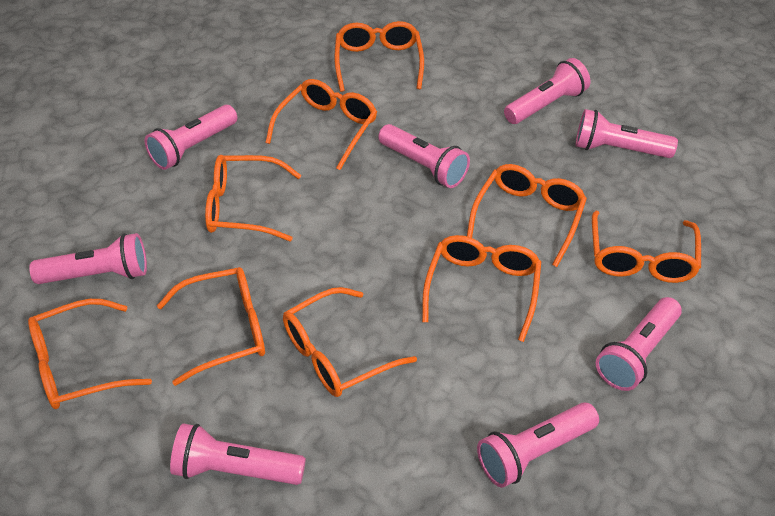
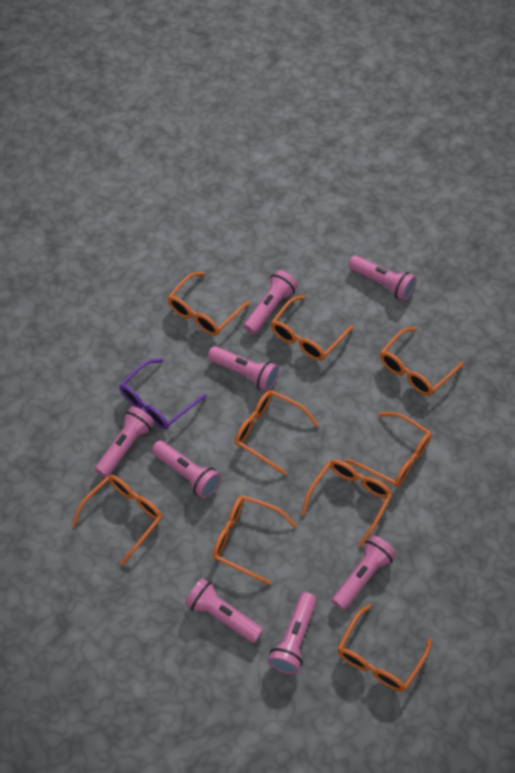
purple glasses: none = 0 -> [119,359,207,430] = 1

